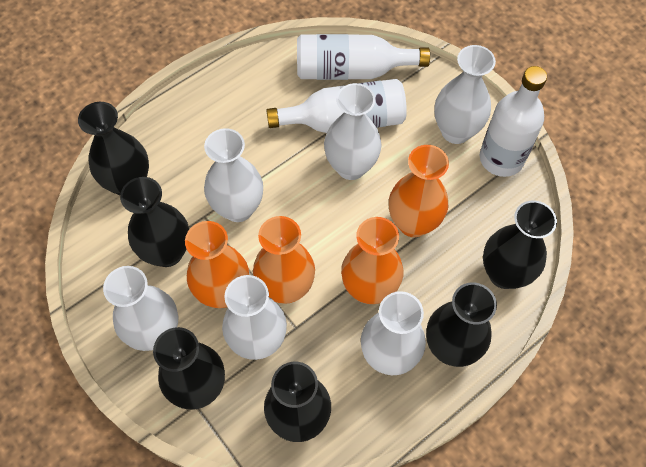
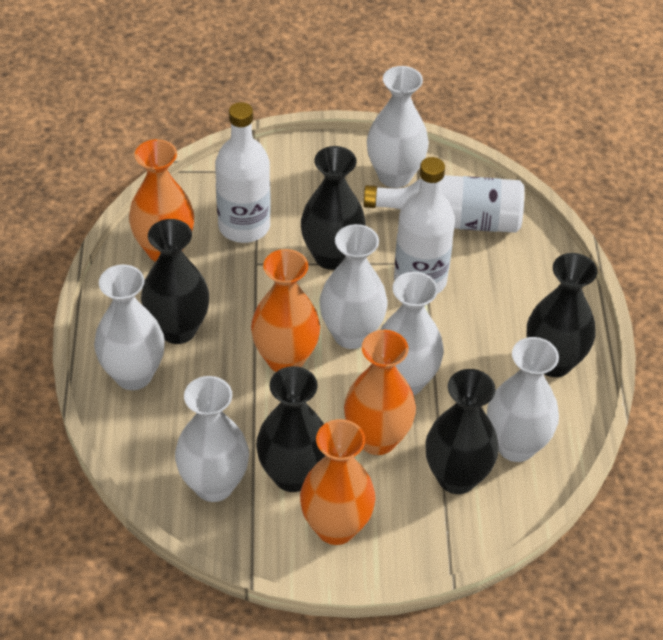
black vase: [78,102,149,195] [120,177,189,267] [153,327,225,410] [264,362,331,442] [426,282,497,367] [483,201,557,289] = 6 -> [141,219,209,344] [256,366,326,492] [301,146,366,270] [425,369,499,494] [526,253,597,377] = 5

